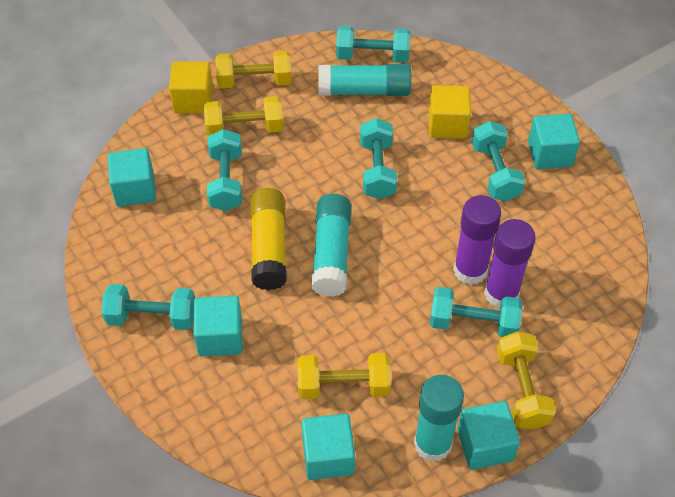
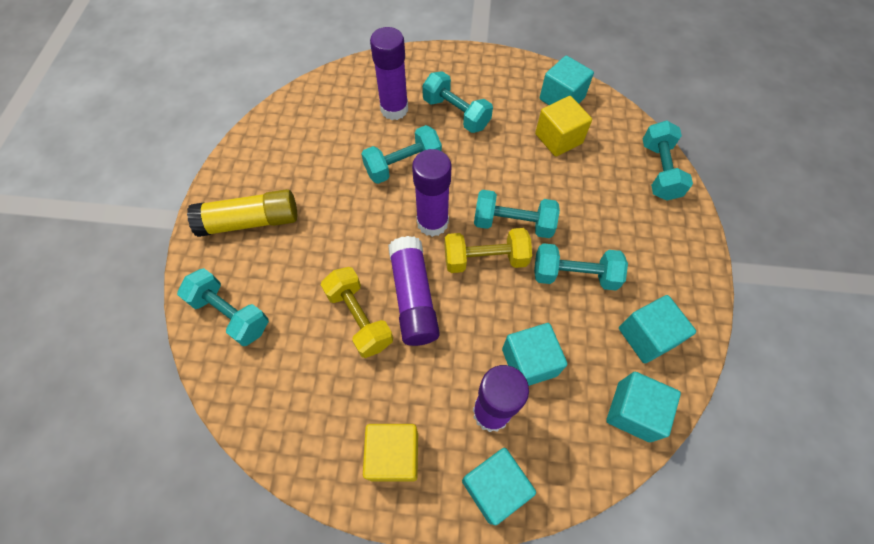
purple glue stick: [453,195,501,285] [484,219,536,308] = 2 -> [370,27,408,120] [388,236,440,346] [412,149,451,237] [473,365,529,432] = 4
turquoise glue stick: [311,194,351,297] [318,64,412,96] [414,375,464,462] = 3 -> none = 0
yellow dumbbell: [204,96,283,136] [215,51,292,88] [298,353,391,399] [497,331,556,430] = 4 -> [321,267,393,358] [445,228,532,273] = 2

